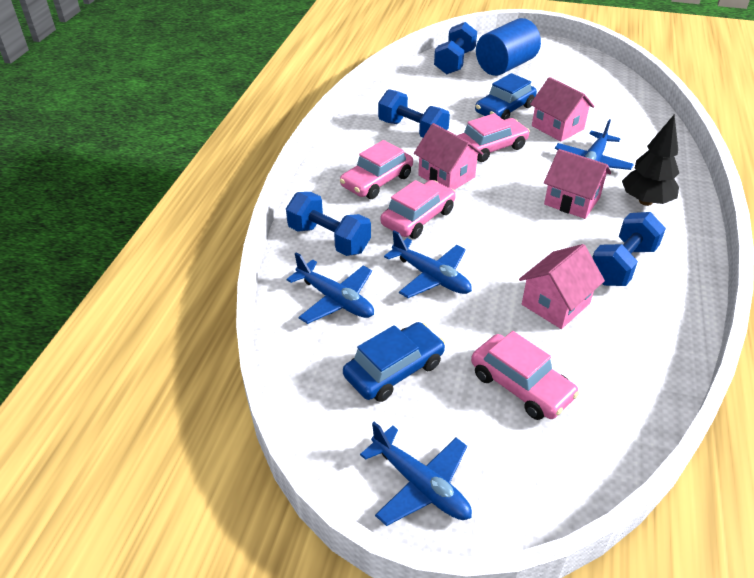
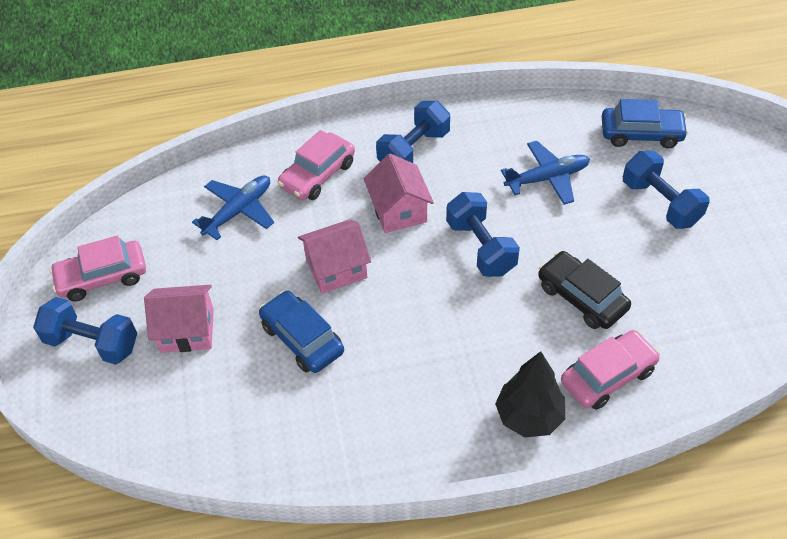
black car: none = 0 -> [538,251,631,329] = 1
blue cylinder: [476,18,541,76] = 1 -> none = 0
blue plane: [286,252,374,324] [360,422,472,526] [384,230,472,298] [555,119,634,170] = 4 -> [192,175,274,240] [501,141,590,205] = 2
pink car: [340,140,413,199] [381,180,456,239] [457,113,530,162] [471,331,579,420] = 4 -> [49,235,146,302] [278,130,355,200] [561,330,660,410] = 3
pink house: [414,123,483,190] [519,244,605,329] [530,77,595,142] [544,149,611,219] = 4 -> [144,285,214,353] [298,219,371,294] [363,154,434,233] = 3

